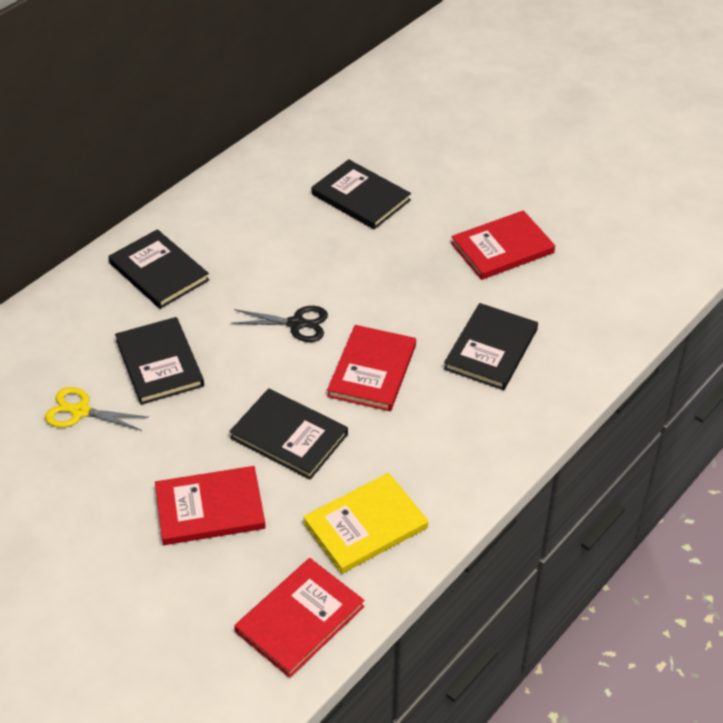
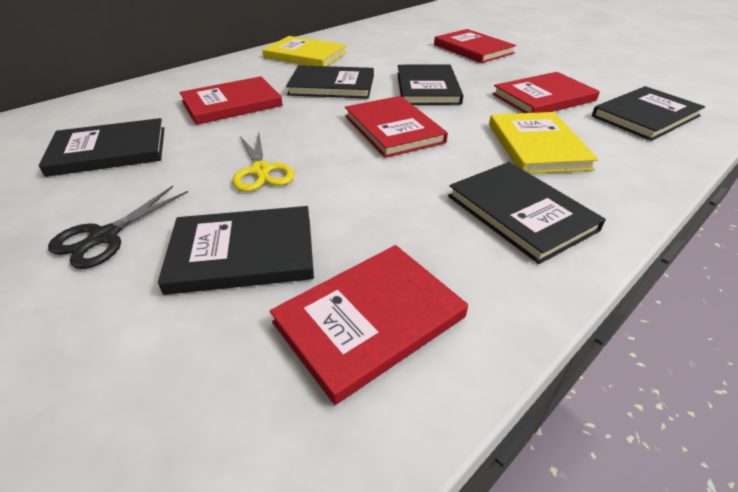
black book: [108,229,209,309] [115,317,204,405] [229,388,348,480] [311,159,411,229] [444,303,538,390] = 5 -> [39,118,165,177] [158,206,314,295] [286,65,374,99] [397,64,463,105] [448,162,606,264] [592,86,705,141] = 6
red book: [155,466,266,545] [234,558,364,678] [327,325,416,411] [451,210,555,280] = 4 -> [179,76,283,125] [270,245,468,405] [345,96,448,158] [434,29,516,63] [493,72,600,113] = 5
yellow book: [303,473,428,574] = 1 -> [262,36,347,66] [489,112,599,174] = 2

